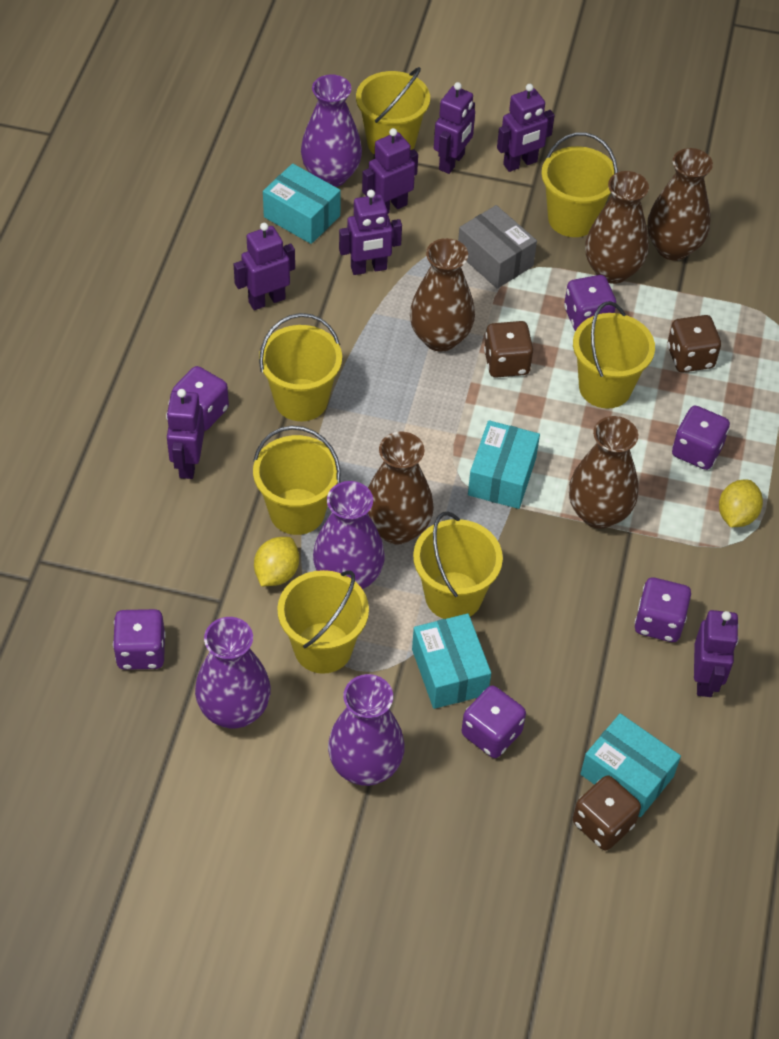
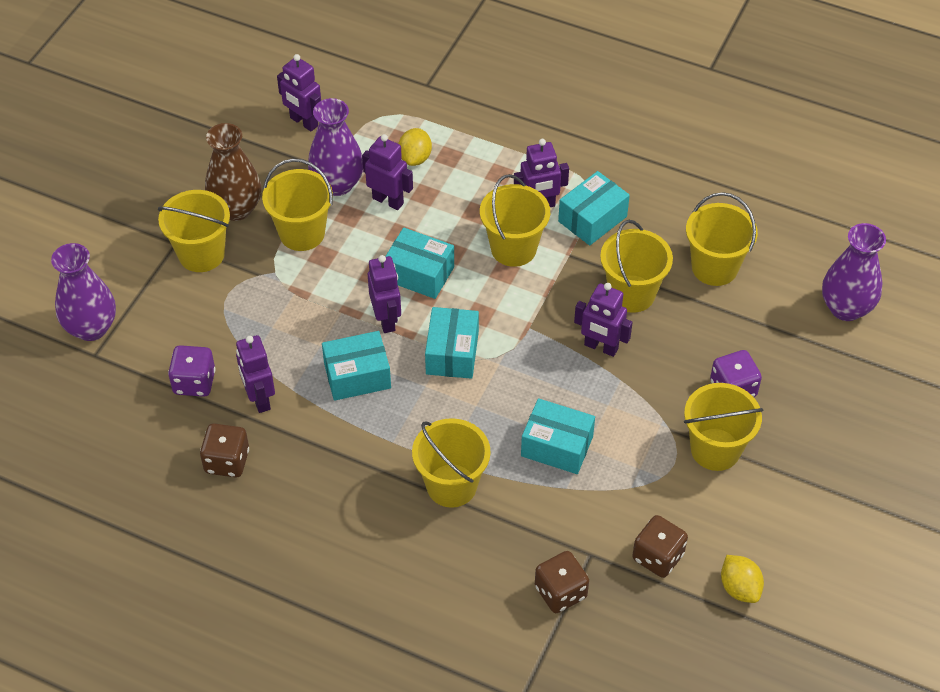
brown vase: [368,431,434,544] [410,238,475,352] [569,416,639,529] [585,171,649,284] [647,148,713,261] = 5 -> [205,123,261,221] = 1
grey box: [458,205,537,289] = 1 -> none = 0
purple dice: [113,609,166,670] [172,366,229,431] [462,686,526,758] [564,275,616,331] [635,577,691,642] [672,406,730,470] = 6 -> [168,345,216,397] [710,350,762,397] = 2
purple robot: [166,389,204,479] [234,223,295,310] [339,190,402,275] [362,128,418,213] [434,82,475,174] [497,84,555,172] [694,610,739,697] = 7 -> [236,335,275,413] [277,54,321,131] [362,134,413,210] [368,255,401,333] [514,139,569,207] [574,283,633,357] = 6
purple vase: [195,617,271,728] [301,74,362,187] [313,481,385,590] [328,674,405,786] = 4 -> [51,243,116,341] [308,98,363,196] [822,223,886,321] = 3
turquoise box: [263,163,341,244] [412,613,491,709] [468,420,540,509] [581,713,681,817] = 4 -> [322,331,391,401] [385,228,454,299] [425,307,479,379] [521,398,595,474] [558,171,630,246] = 5

